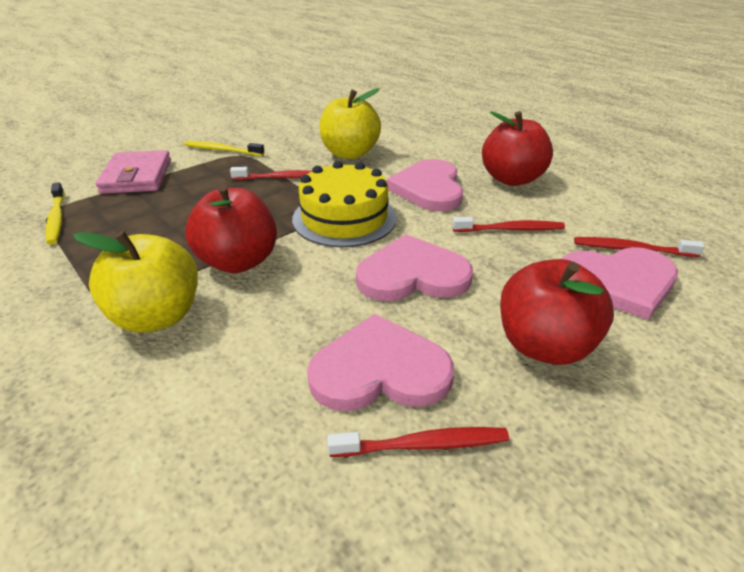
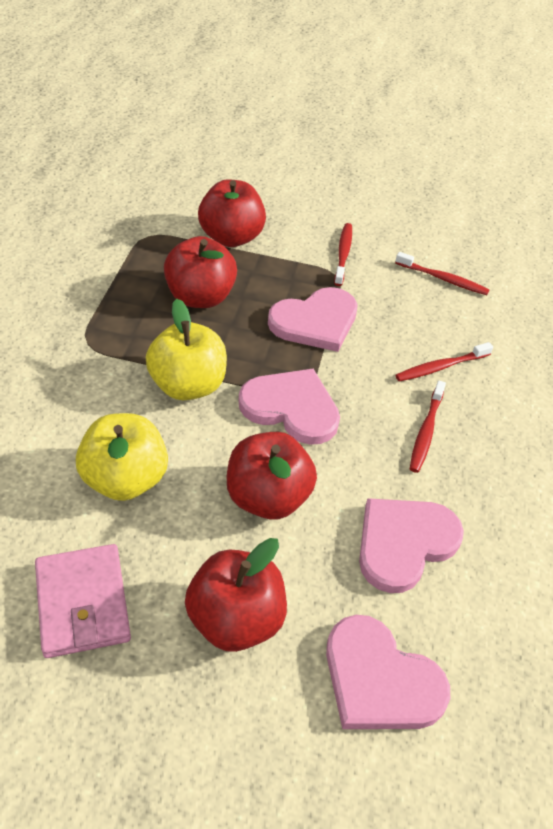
red apple: [185,184,277,273] [482,111,553,186] [500,259,614,365] = 3 -> [164,236,237,308] [185,538,287,652] [198,180,266,247] [227,432,317,519] = 4
yellow cake: [292,161,397,247] = 1 -> none = 0
yellow toothbrush: [46,182,65,244] [184,141,265,156] = 2 -> none = 0

